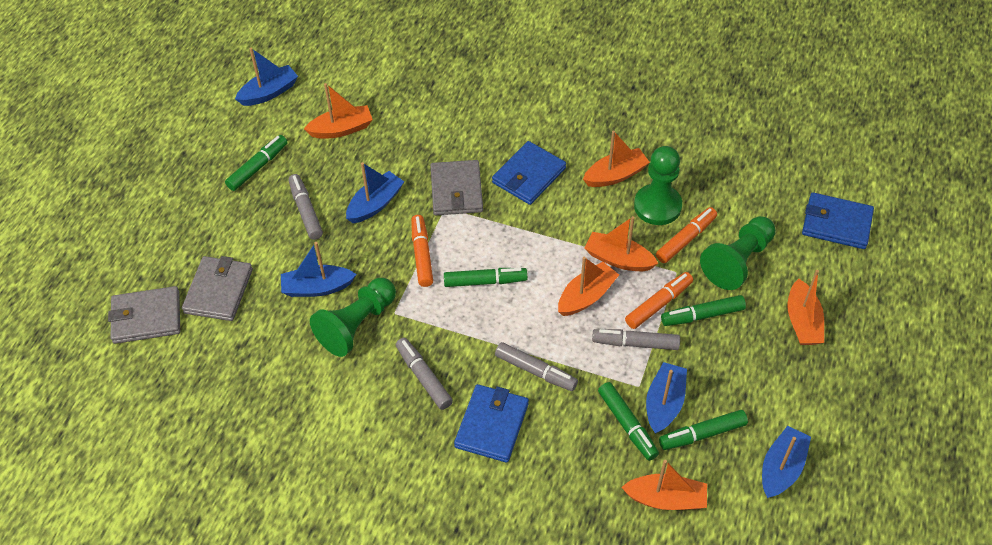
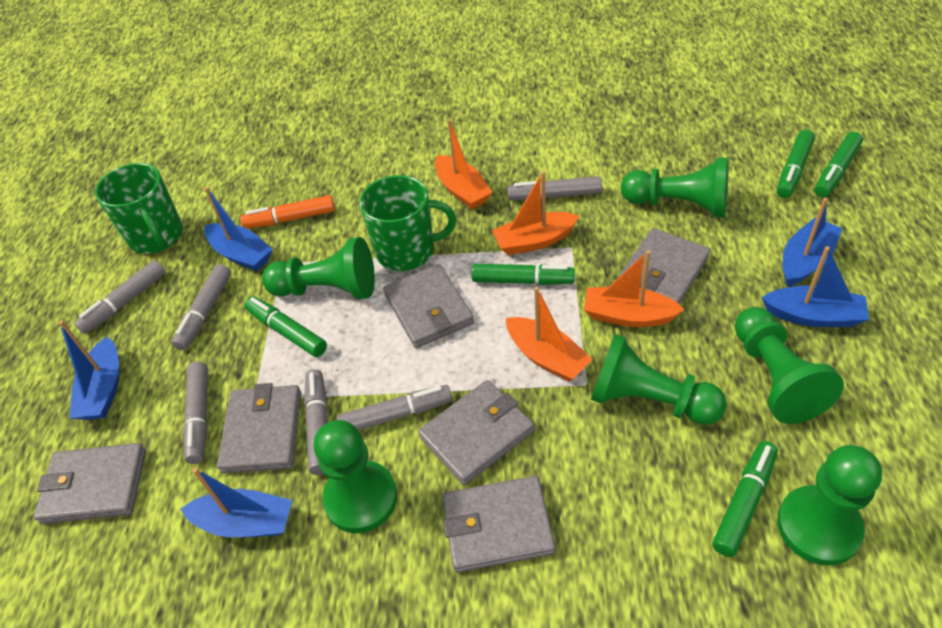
blue wallet: [454,384,529,463] [492,141,566,205] [802,192,874,249] = 3 -> none = 0
green mug: none = 0 -> [95,163,183,254] [360,175,456,271] = 2
green pawn: [310,278,396,357] [634,146,682,225] [700,216,776,290] = 3 -> [262,237,375,299] [314,420,397,533] [591,334,727,425] [621,157,729,217] [735,307,844,424] [777,445,882,566] = 6
grey marker: [288,174,323,240] [396,338,453,410] [495,342,578,391] [592,329,680,350] = 4 -> [74,260,165,334] [172,264,231,350] [183,362,208,464] [304,369,327,475] [337,385,452,430] [507,176,602,200] = 6
grey wallet: [108,286,180,344] [182,256,253,321] [430,160,483,215] = 3 -> [34,443,146,524] [217,383,301,474] [383,264,474,348] [418,380,534,485] [442,476,555,572] [618,228,710,305] = 6
orange boat: [304,83,373,139] [558,257,619,316] [583,131,650,187] [584,216,659,271] [621,460,707,510] [787,270,824,345] = 6 -> [435,119,493,209] [492,171,579,255] [506,286,593,382] [584,250,684,327] = 4
orange marker: [411,215,433,287] [625,272,693,329] [656,207,717,263] = 3 -> [240,195,335,229] = 1

